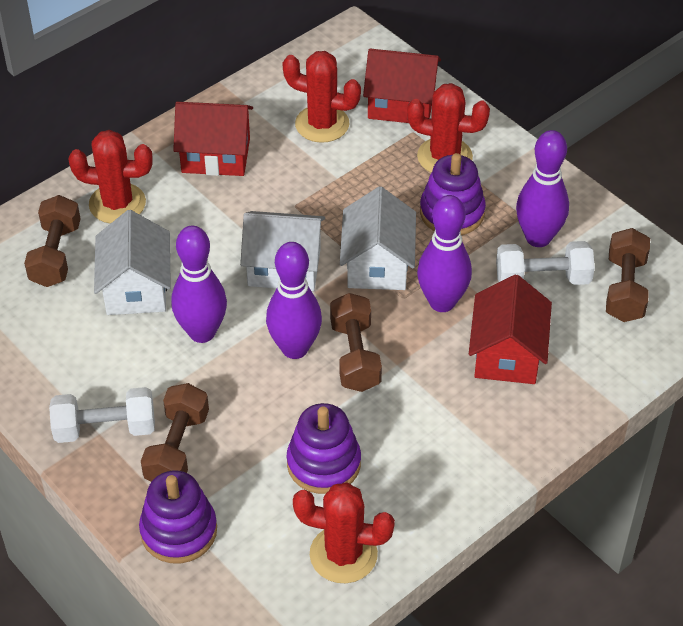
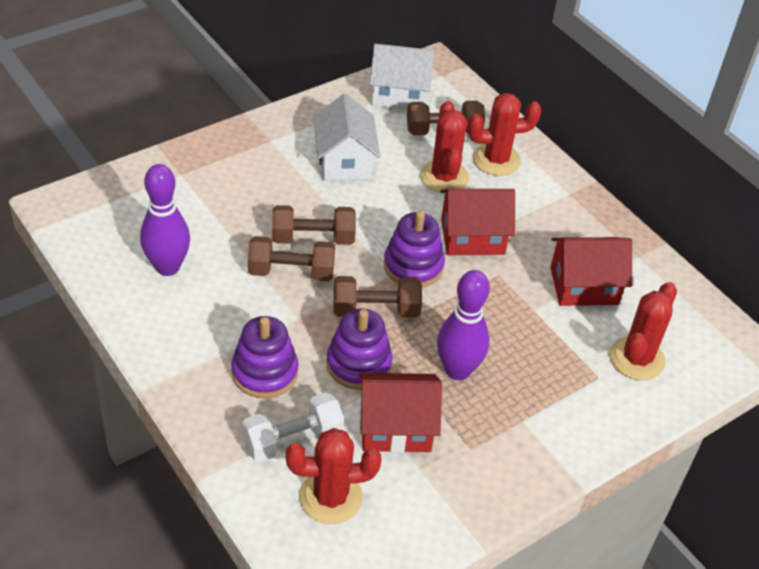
purple bowling pin: [171,226,227,343] [266,242,322,359] [417,195,472,312] [516,130,569,247] = 4 -> [140,164,190,276] [437,270,490,380] = 2
white dumbbell: [49,387,155,443] [496,241,595,285] = 2 -> [242,392,344,462] = 1
white house: [94,210,171,315] [240,211,325,291] [340,187,416,290] = 3 -> [313,94,380,180] [370,44,435,110] = 2

